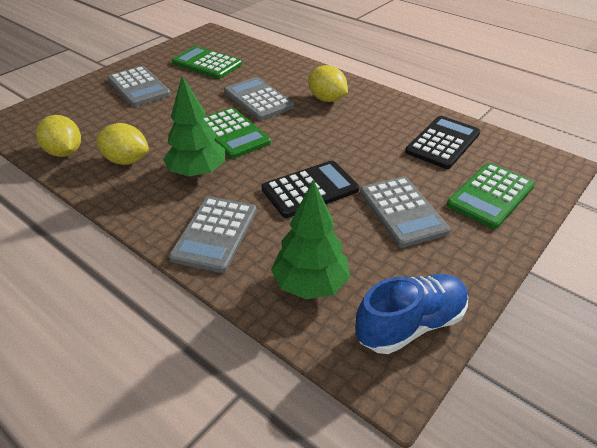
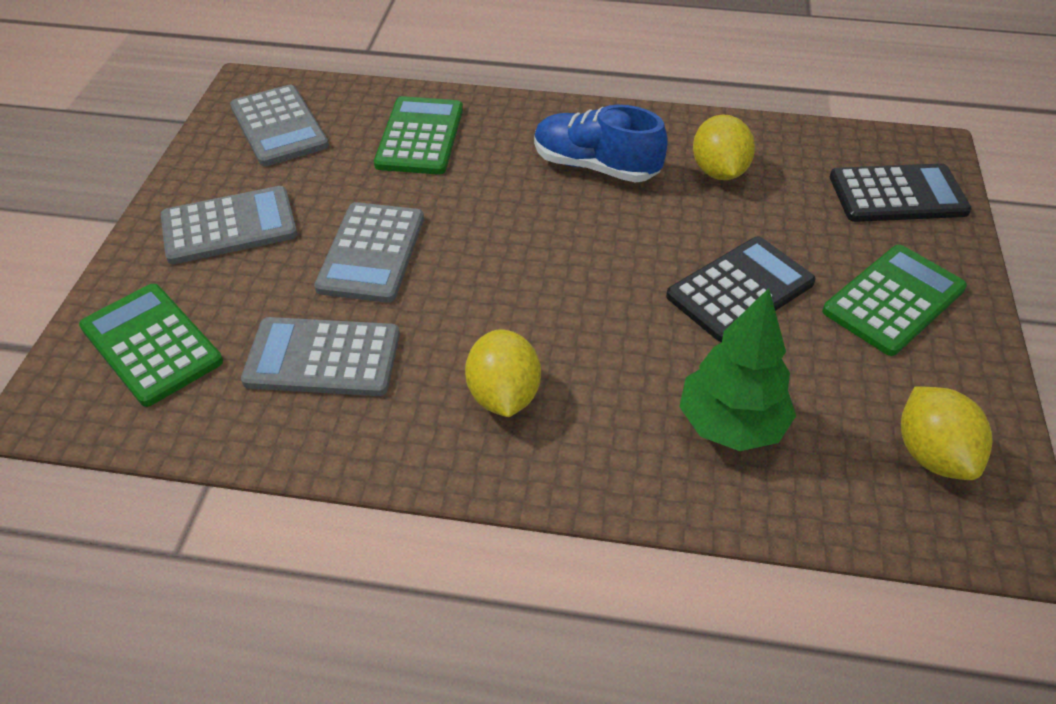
green tree: [163,76,225,177] [271,180,350,299] = 2 -> [679,288,796,451] = 1

